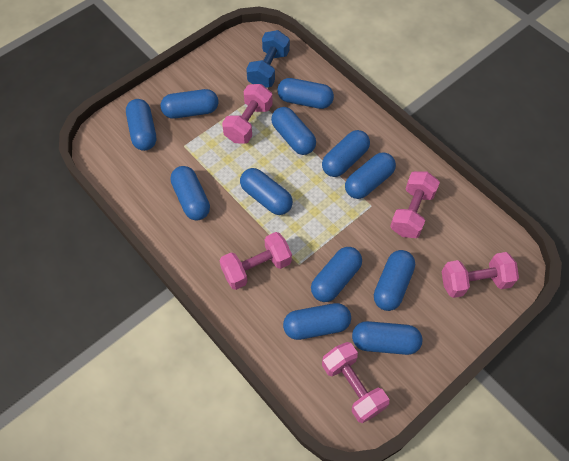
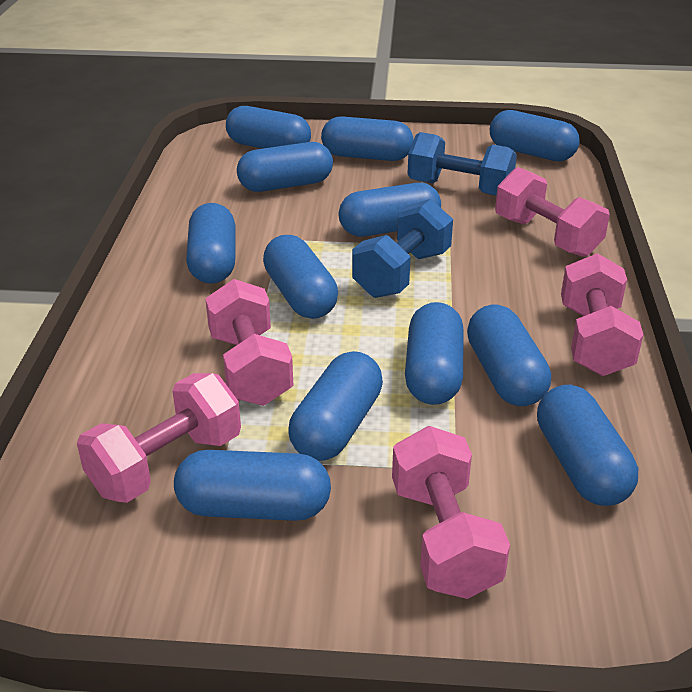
blue dumbbell: [246,30,290,88] = 1 -> [352,199,453,298] [407,132,517,196] = 2

